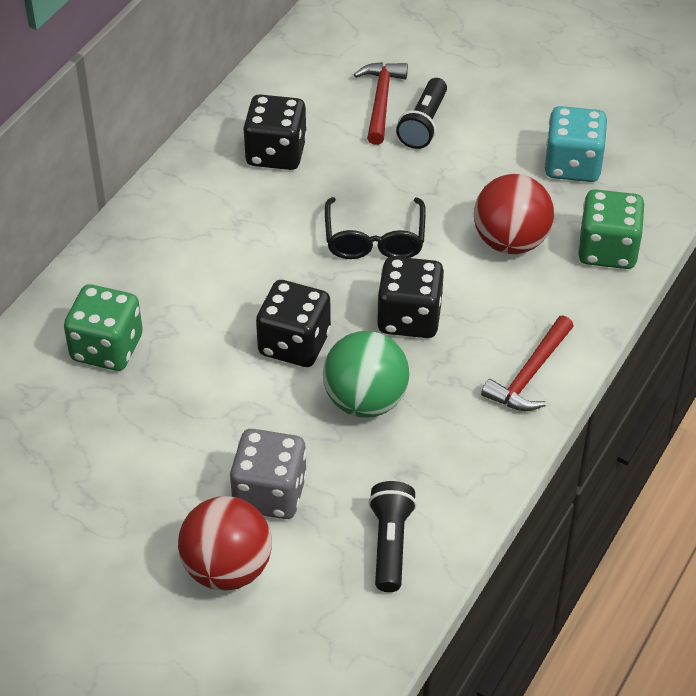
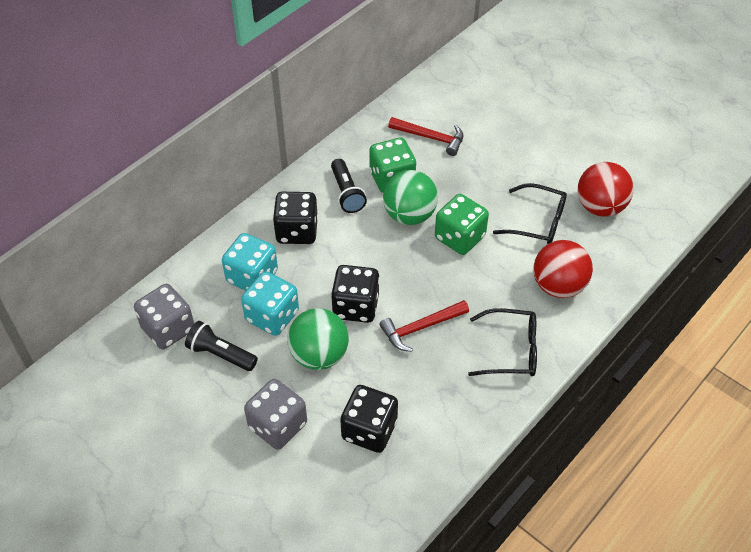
black glasses: [325,197,426,259] = 1 -> [468,308,537,376] [493,183,567,244] = 2
green ball: [323,331,410,417] = 1 -> [287,308,349,370] [383,170,438,225] = 2
grey dice: [230,429,307,519] = 1 -> [134,284,194,349] [244,379,307,450] = 2
turquoise dice: [544,106,607,182] = 1 -> [222,233,278,291] [241,271,299,336] = 2

